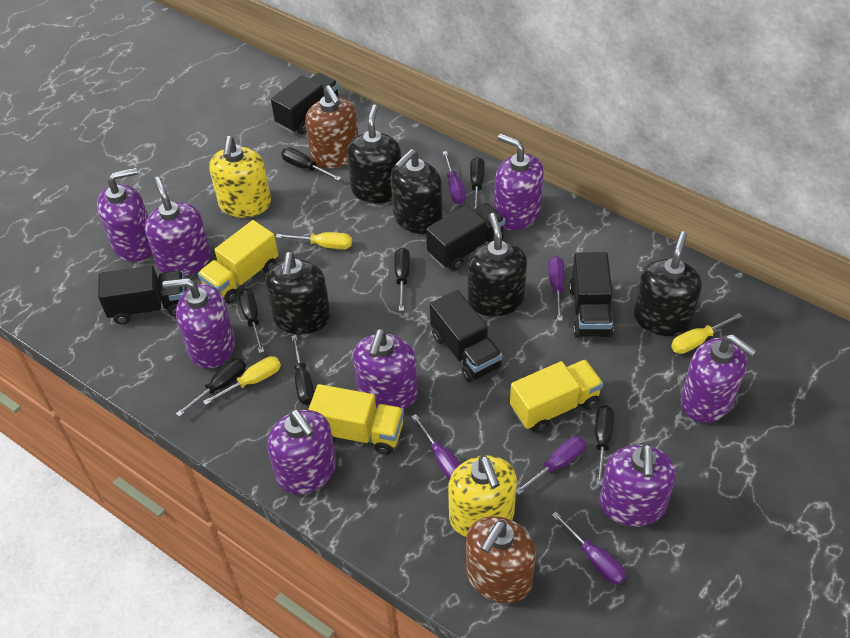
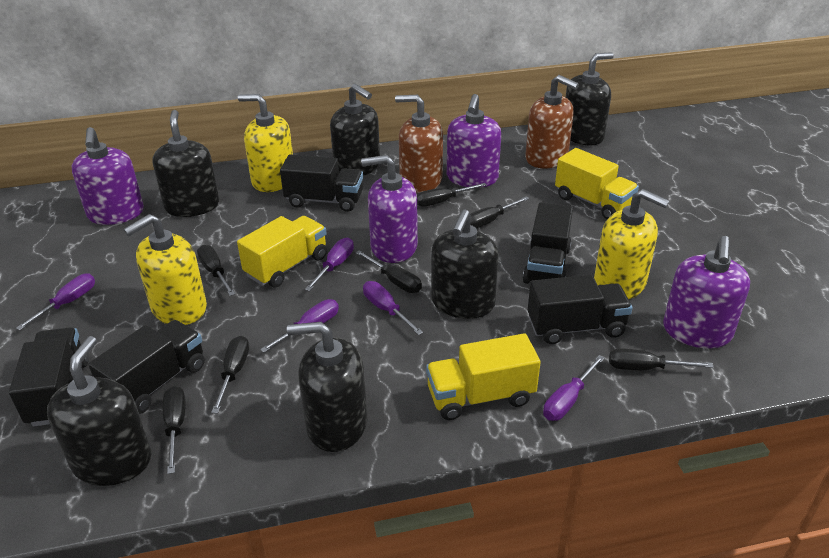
black soap dispenser: [265,252,331,335] [347,104,401,203] [390,149,443,234] [468,213,527,317] [634,231,702,336] = 5 -> [47,336,151,486] [152,110,219,217] [287,322,367,452] [330,84,380,176] [431,210,499,319] [566,52,614,145] = 6
purple soap dispenser: [97,167,152,262] [145,177,211,276] [162,278,235,369] [267,409,337,494] [353,329,418,409] [494,134,544,230] [599,443,676,527] [681,334,757,423] = 8 -> [72,127,144,225] [361,155,418,263] [447,94,501,188] [663,236,750,348] = 4
yellow screwdriver: [203,356,281,405] [276,232,352,249] [671,313,743,354] = 3 -> none = 0
yellow soap dispenser: [209,136,271,218] [448,455,517,537] = 2 -> [124,214,207,325] [238,94,293,192] [594,189,670,299] = 3

